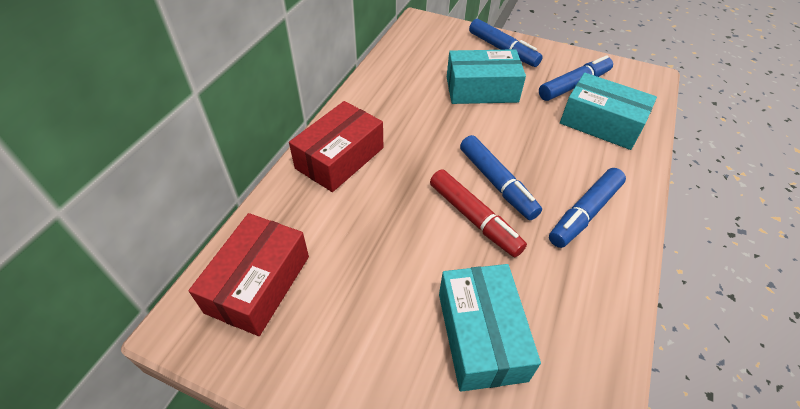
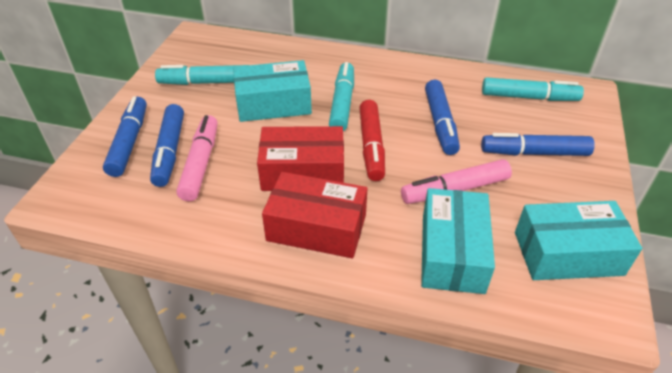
pink marker: none = 0 -> [176,115,218,201] [401,159,512,204] = 2
turquoise marker: none = 0 -> [155,65,248,85] [329,62,354,131] [482,77,584,101] = 3

